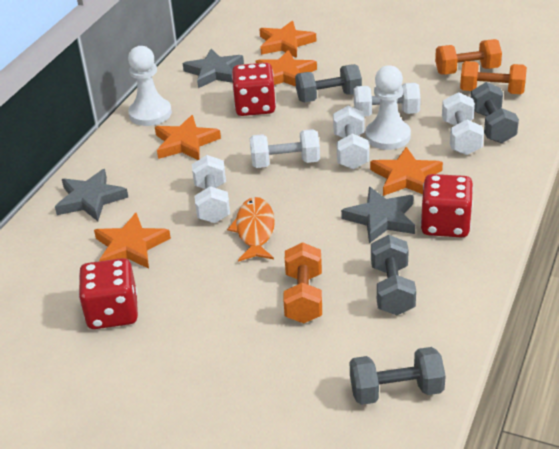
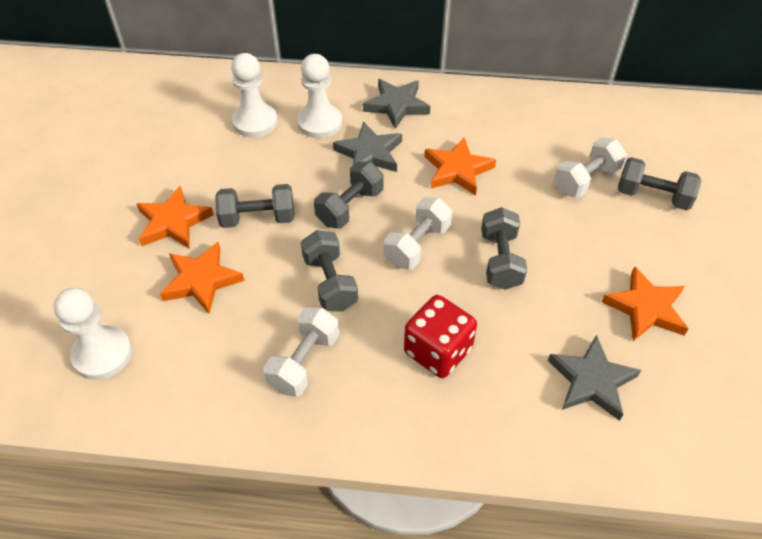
grey dumbbell: [295,64,362,102] [350,347,446,405] [371,235,416,315] [471,82,519,143] = 4 -> [215,184,294,228] [301,230,358,312] [314,162,383,228] [481,207,527,290] [618,157,702,210] = 5
orange dumbbell: [283,242,322,323] [435,39,502,75] [460,61,527,94] = 3 -> none = 0
orange fish: [227,197,275,262] = 1 -> none = 0
orange star: [94,213,171,269] [155,115,221,160] [256,50,317,87] [259,21,317,58] [370,147,443,196] = 5 -> [137,185,214,248] [160,242,244,314] [425,138,496,196] [602,266,689,341] = 4
red dice: [79,258,138,329] [232,63,276,116] [420,174,473,237] = 3 -> [404,295,477,378] = 1
white dumbbell: [192,155,230,223] [250,129,320,168] [333,106,369,170] [354,83,421,116] [442,92,484,155] = 5 -> [263,307,339,397] [384,198,452,270] [554,138,627,198] = 3
white pawn: [128,46,172,126] [365,65,411,150] = 2 -> [54,288,132,380] [231,53,278,138] [297,54,342,138] = 3

